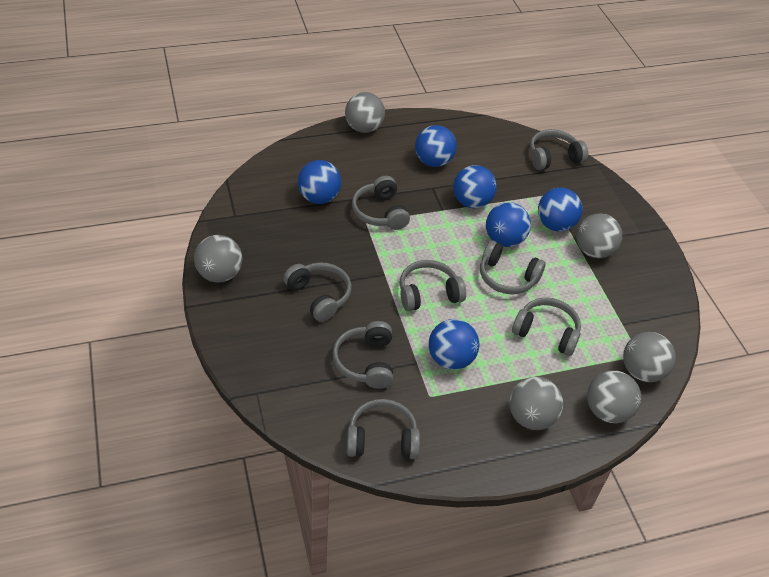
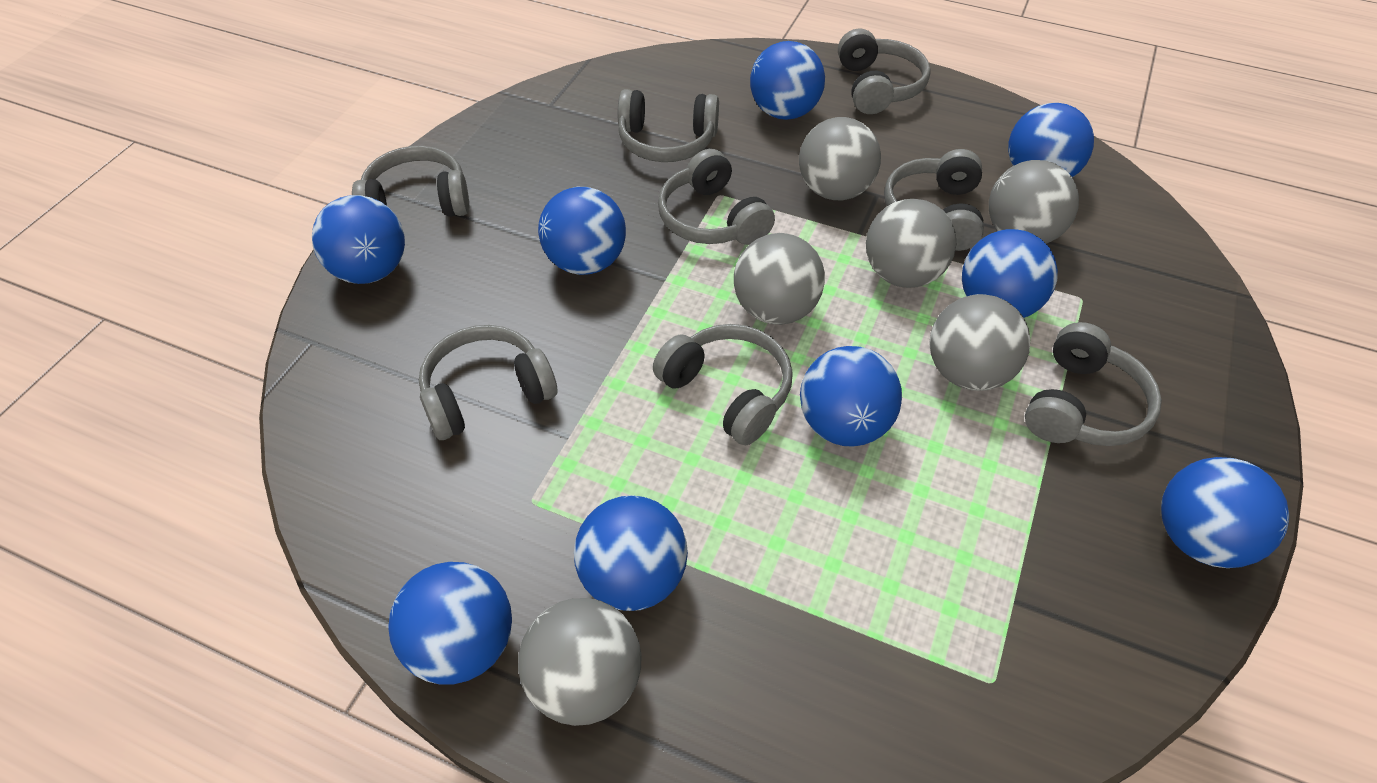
blue ball: [298,160,341,204] [415,125,457,167] [429,319,479,370] [453,165,497,209] [486,202,531,247] [538,188,582,232] = 6 -> [312,195,405,284] [388,562,512,685] [538,187,626,275] [574,495,688,611] [750,41,825,120] [800,346,902,447] [962,229,1058,318] [1008,103,1094,178] [1161,457,1289,568] = 9

